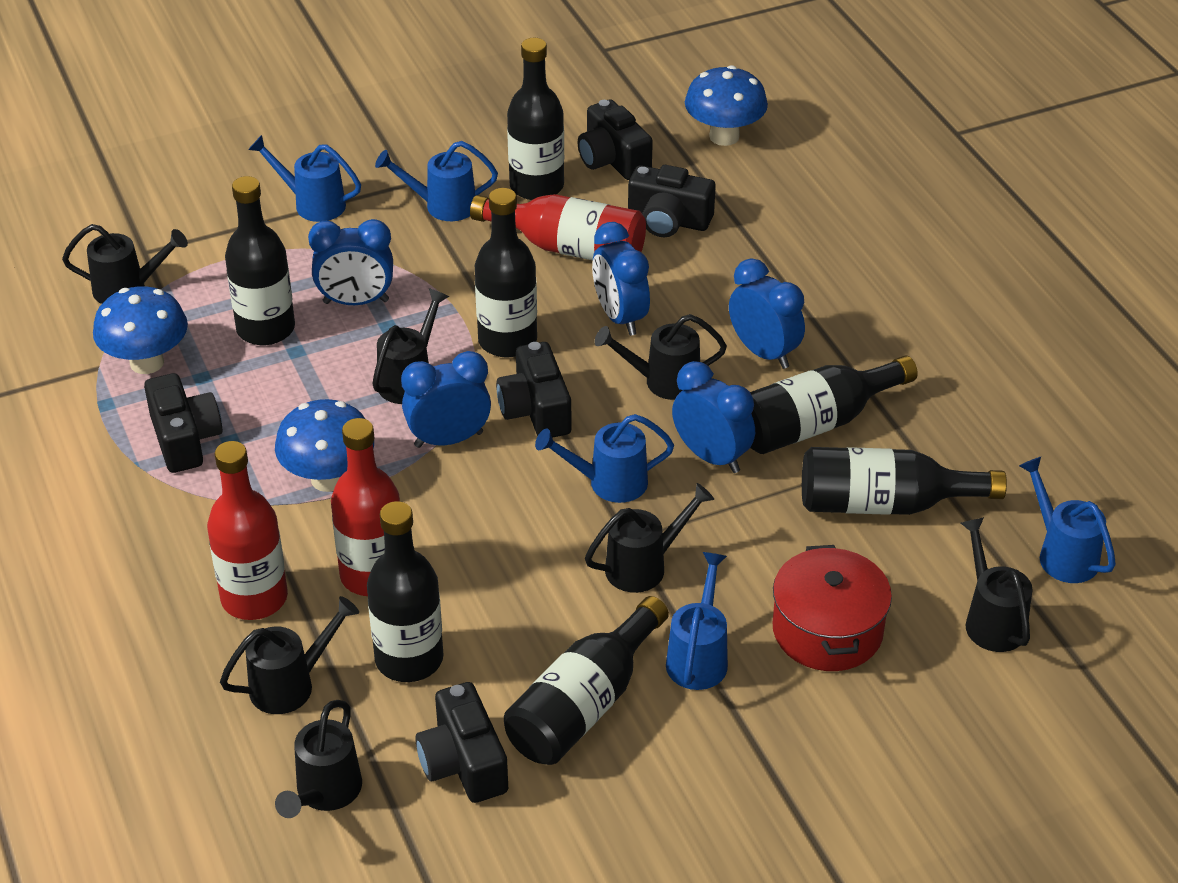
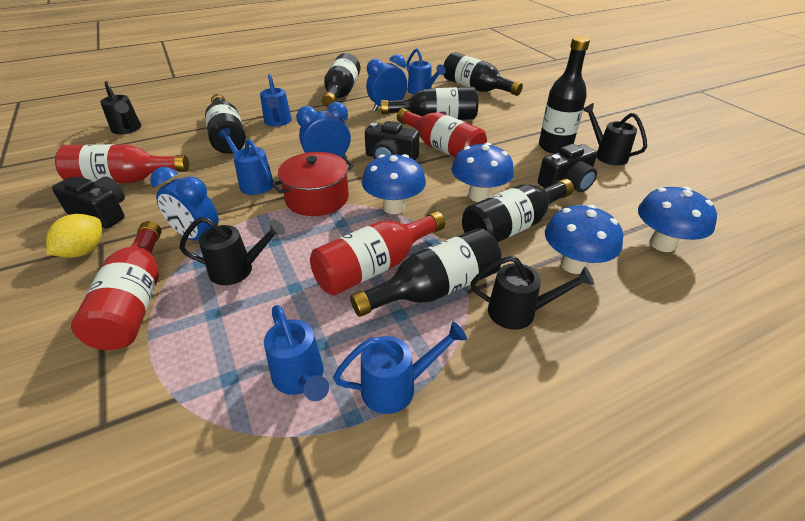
black camera: [144,373,223,473] [415,682,508,803] [496,342,572,438] [577,99,653,180] [628,165,716,237] = 5 -> [52,176,125,229] [365,121,419,160] [538,144,597,192] = 3
black watering can: [62,224,188,304] [220,596,359,714] [275,700,362,818] [372,288,449,404] [585,483,714,593] [595,314,727,400] [961,517,1033,652] = 7 -> [100,81,141,134] [179,217,285,285] [471,256,594,330] [583,103,647,165] = 4
blue clock: [308,219,393,305] [401,351,491,448] [592,222,650,336] [672,361,755,473] [729,258,805,369] = 5 -> [150,167,219,241] [296,102,351,159] [366,54,407,111] = 3
blue mushroom: [93,286,188,374] [275,399,374,492] [685,65,768,146] = 3 -> [362,154,426,214] [452,143,514,202] [545,205,623,274] [638,187,717,252] = 4
red bottle: [207,441,288,620] [331,418,400,596] [470,194,646,260] = 3 -> [55,144,189,184] [71,221,162,350] [310,211,445,295] [397,108,487,157] = 4
yellow lemon: none = 0 -> [46,214,102,258] = 1

